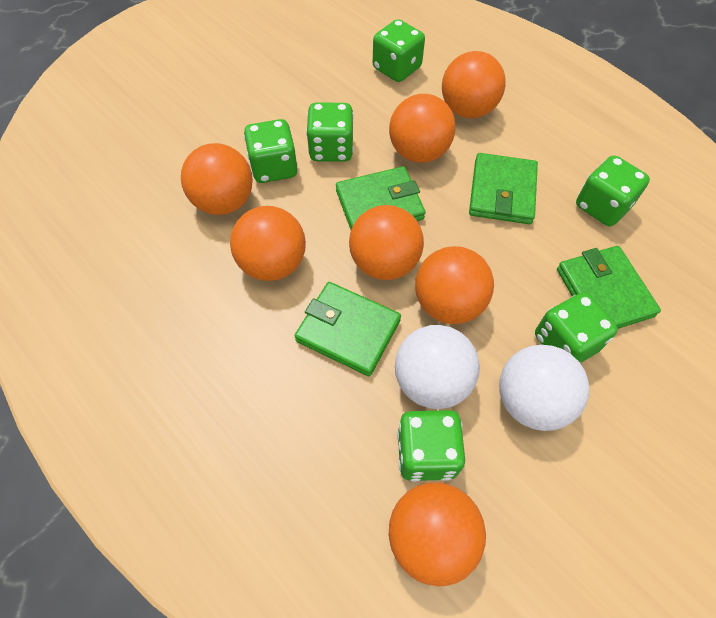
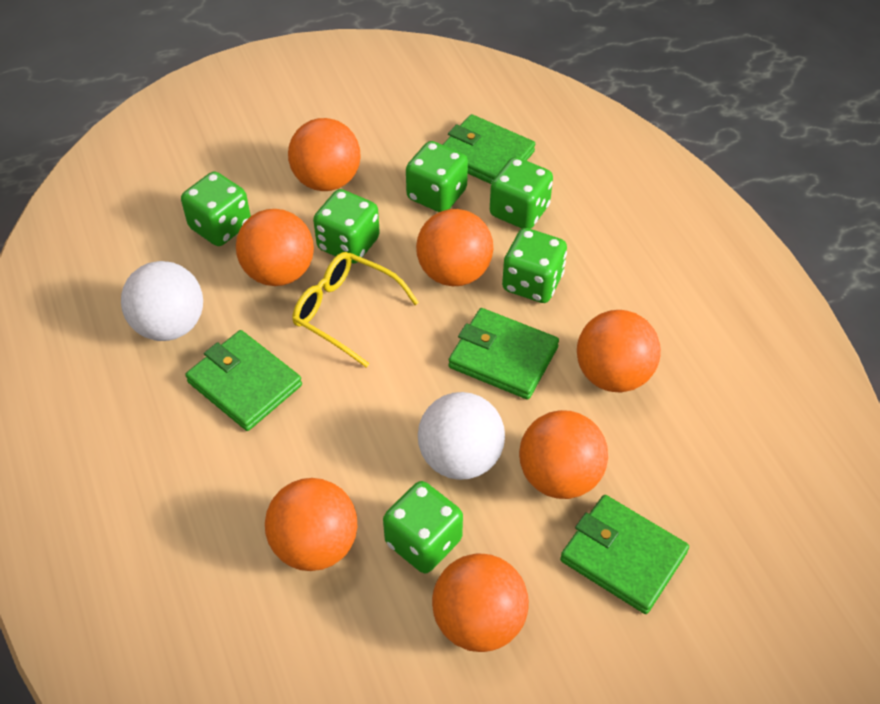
yellow glasses: none = 0 -> [292,252,419,368] = 1

